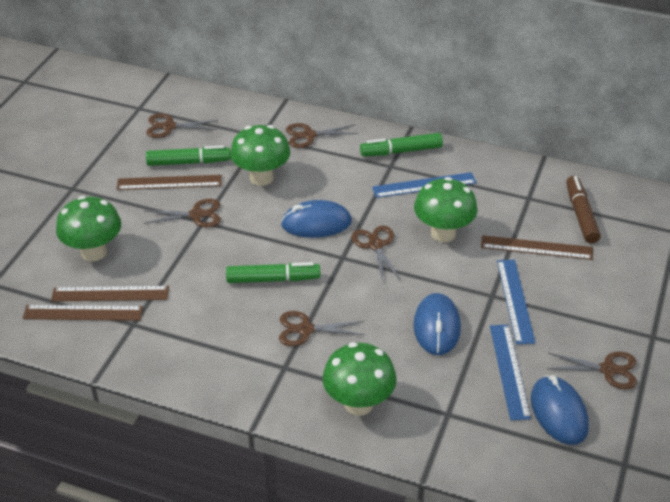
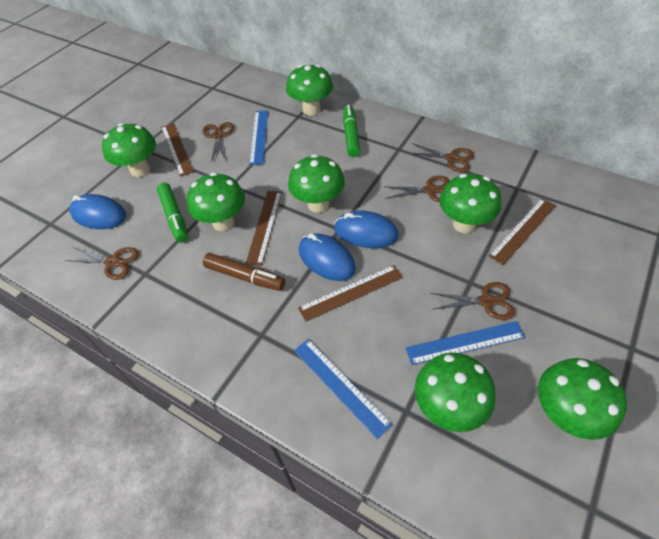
brown scissors: [143,199,221,227] [146,114,218,138] [279,311,365,346] [286,123,359,148] [352,226,400,283] [547,352,637,389] = 6 -> [64,247,139,280] [202,122,234,162] [384,176,450,202] [409,143,474,172] [431,282,515,320] = 5
green marker: [146,145,231,166] [226,262,320,283] [360,133,443,156] = 3 -> [157,183,188,243] [343,105,360,157] = 2
green mushroom: [56,196,121,262] [230,125,290,186] [322,342,397,416] [414,177,478,242] = 4 -> [102,123,156,177] [187,172,245,231] [286,64,333,115] [288,154,345,213] [415,353,496,432] [440,174,501,233] [538,358,627,440] = 7

